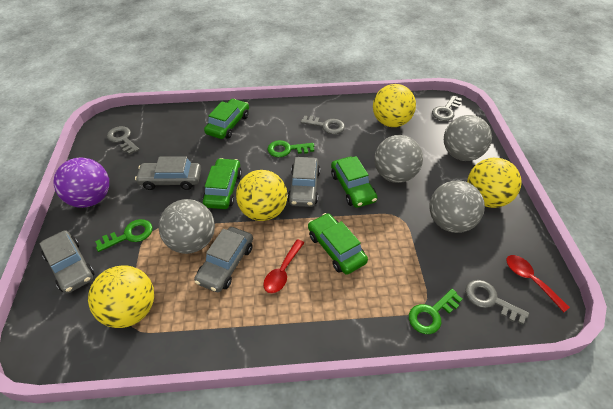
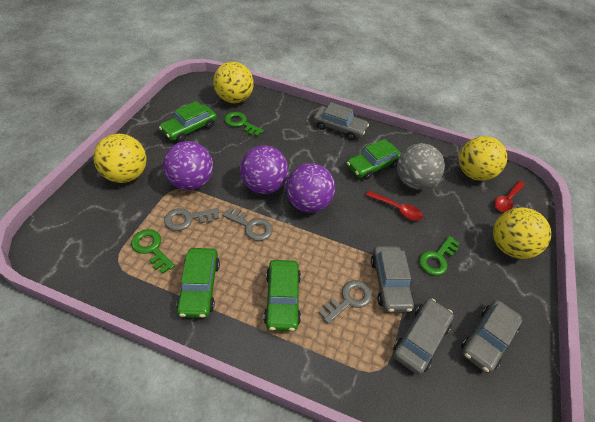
grey ball: [159,199,215,254] [374,135,423,183] [429,180,485,233] [444,115,492,161] = 4 -> [397,143,445,190] = 1
grey key: [107,126,140,155] [301,116,345,134] [432,96,461,121] [465,280,529,325] = 4 -> [164,208,219,231] [223,207,273,241] [319,280,372,324] = 3
purple ball: [53,157,109,208] = 1 -> [163,141,213,190] [240,146,288,194] [286,163,335,213] = 3

